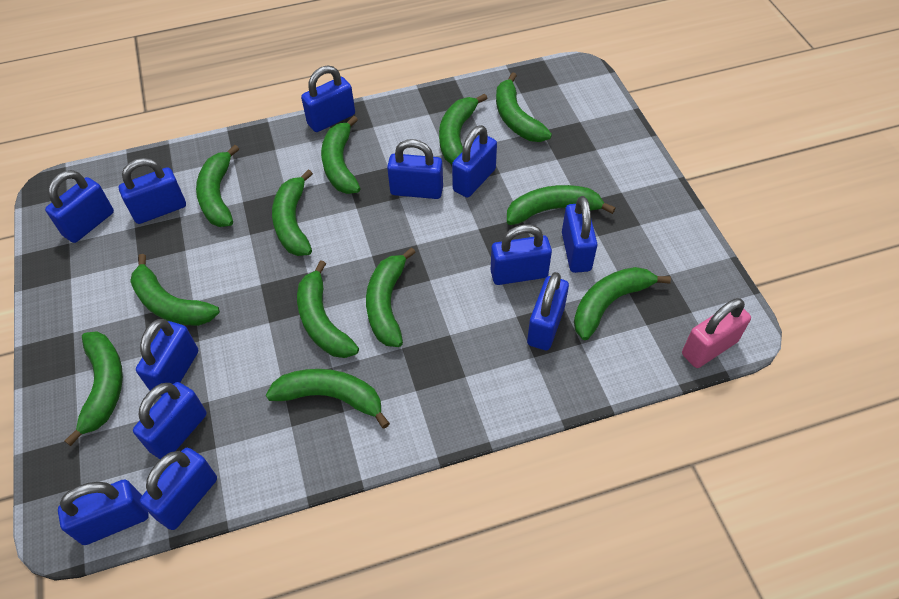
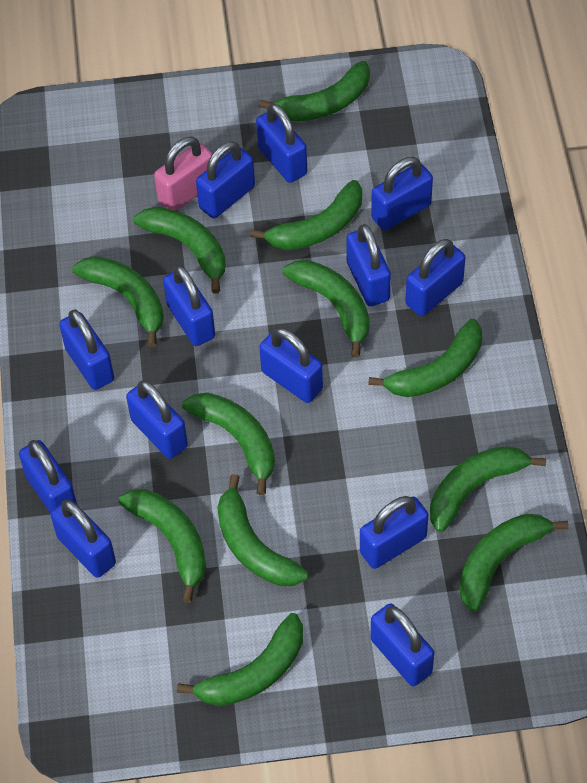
blue padlock: [45,170,114,243] [58,479,149,545] [119,158,186,224] [133,382,207,459] [136,319,198,396] [140,448,217,530] [301,65,355,132] [387,139,443,199] [452,125,497,198] [491,224,552,285] [527,272,569,350] [562,196,597,273] = 12 -> [19,440,77,514] [51,499,116,578] [59,310,114,390] [126,380,188,459] [163,265,215,346] [196,141,255,218] [256,103,307,183] [259,328,323,403] [347,224,391,306] [360,496,429,569] [370,603,434,686] [371,157,433,231] [405,239,466,316] = 13

